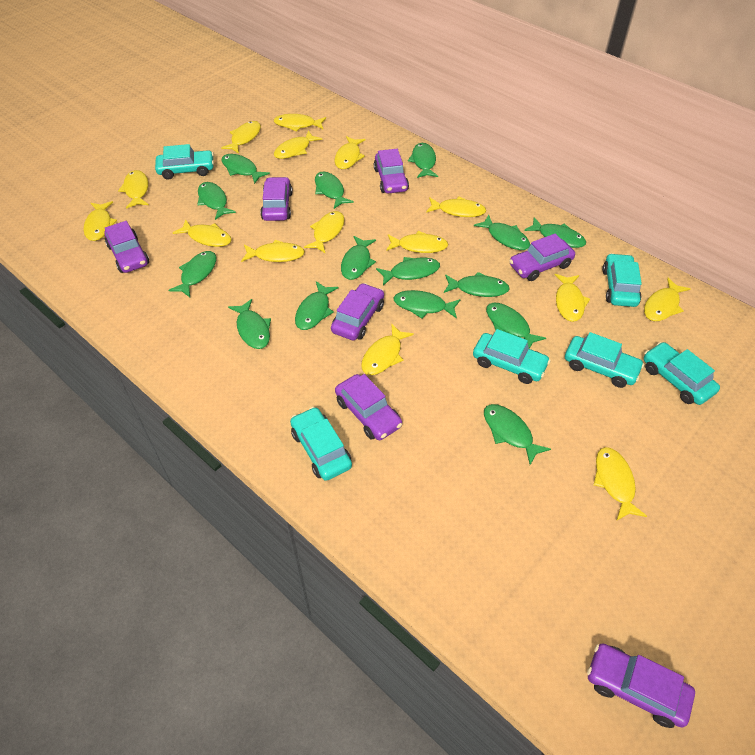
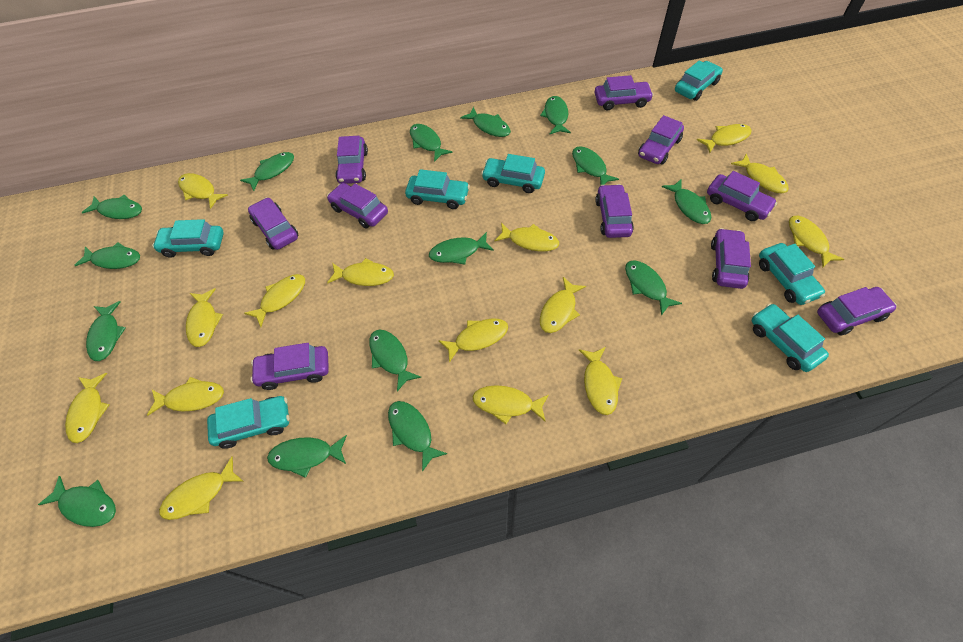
purple car: [104,221,149,273] [260,177,293,221] [331,283,384,341] [335,374,402,440] [374,149,409,194] [509,234,575,281] [587,643,695,728] = 7 -> [248,198,299,250] [250,343,329,390] [327,183,388,228] [335,136,368,184] [595,75,654,110] [595,184,634,238] [638,115,684,164] [707,171,777,221] [711,228,751,289] [817,287,897,336] = 10
turquoise car: [155,144,214,179] [290,407,352,481] [473,329,551,384] [565,332,644,388] [602,253,642,307] [644,342,720,405] = 6 -> [152,219,224,258] [207,396,290,449] [405,169,470,209] [481,154,545,193] [675,61,723,101] [752,304,829,372] [759,243,825,305] = 7

